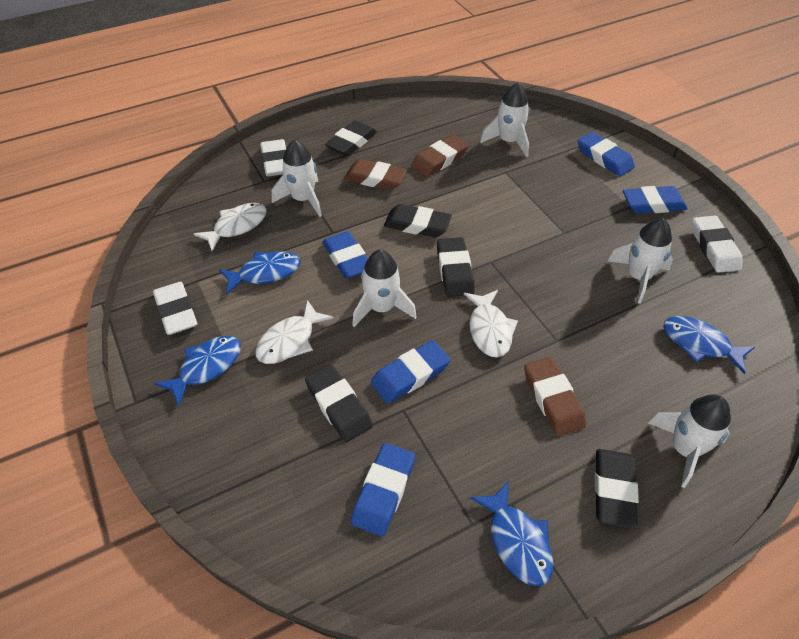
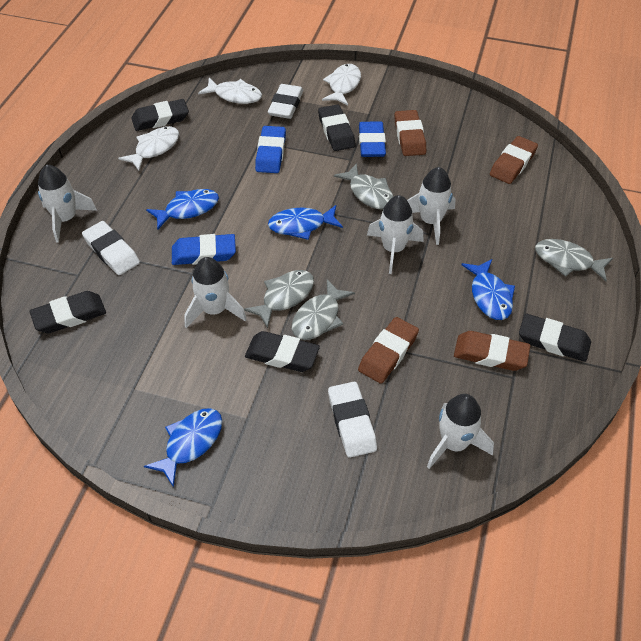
blue eraser: [322,231,368,279] [351,443,415,537] [371,340,450,403] [577,132,635,176] [623,186,688,214] = 5 -> [172,234,236,265] [255,126,286,173] [359,122,386,157] = 3
brown eraser: [344,159,407,190] [411,135,469,177] [524,357,586,436] = 3 -> [358,317,419,384] [394,110,426,156] [454,331,530,371] [490,136,538,184] = 4
grey fish: none = 0 -> [244,270,314,328] [292,279,355,340] [334,163,393,209] [535,239,613,281] = 4

